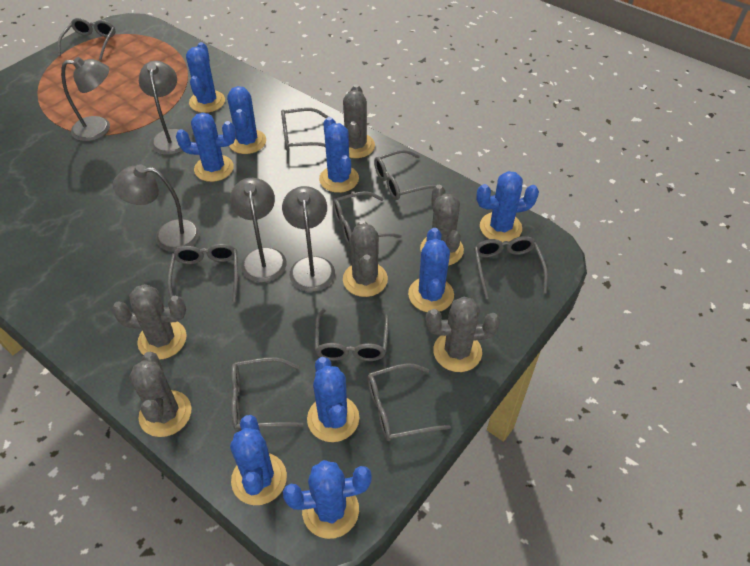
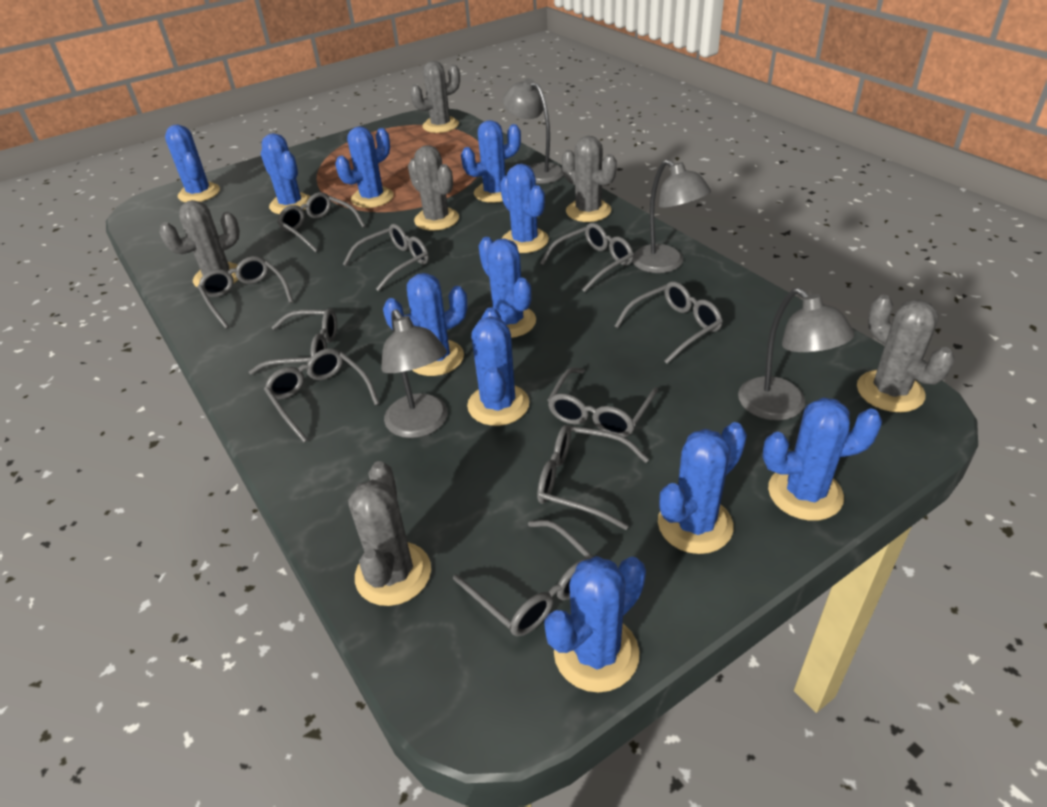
blue cactus: [176,112,236,182] [186,42,225,113] [227,86,266,154] [230,415,287,505] [283,460,372,539] [307,357,359,442] [319,117,359,193] [408,228,454,312] [476,171,539,242] = 9 -> [165,124,220,202] [261,133,311,214] [335,126,394,208] [383,273,468,376] [461,120,521,203] [467,307,529,426] [478,237,536,338] [500,164,549,253] [544,556,646,693] [658,422,747,554] [762,397,882,521] = 11
grey glasses: [58,18,116,60] [167,244,238,302] [231,357,303,431] [281,108,329,151] [315,309,389,361] [333,191,402,246] [367,363,451,441] [374,149,437,200] [474,236,548,299] = 9 -> [198,256,293,329] [249,309,337,375] [264,348,380,442] [277,192,365,252] [343,224,429,291] [453,520,594,636] [537,425,649,530] [540,223,634,292] [547,367,658,437] [614,281,723,364] = 10
grey lamp: [61,57,110,141] [113,164,200,252] [139,61,190,155] [230,178,287,282] [282,186,335,292] = 5 -> [381,309,448,438] [503,78,564,184] [632,160,711,273] [738,288,855,421] = 4

